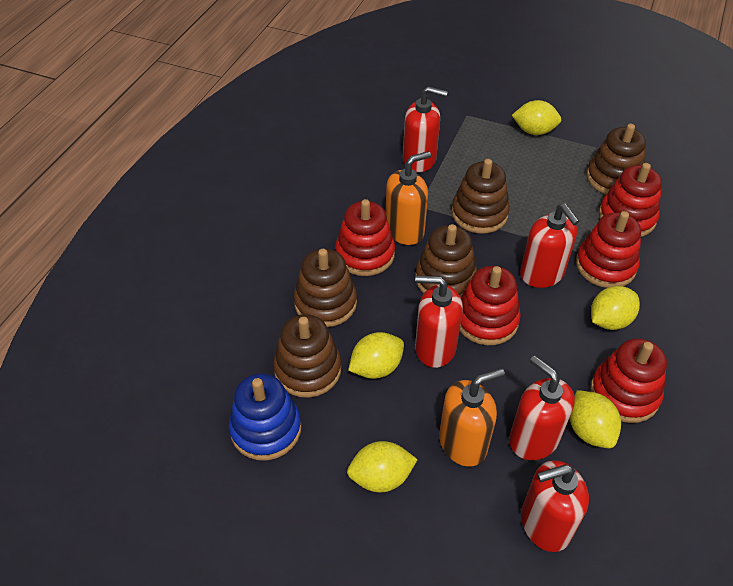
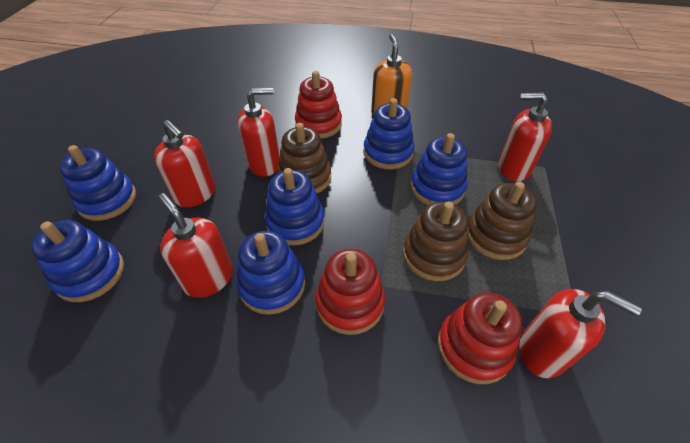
blue stacking toy: [229,373,302,460] = 1 -> [31,220,124,302] [60,145,136,221] [236,231,305,315] [265,168,325,246] [363,98,415,169] [411,133,467,205] = 6
brown stacking toy: [273,314,341,398] [294,249,357,327] [415,224,477,297] [451,159,510,234] [586,124,646,194] = 5 -> [277,123,331,194] [403,201,469,281] [468,182,537,260] = 3
orange soap dispenser: [386,151,431,245] [439,368,505,467] = 2 -> [371,34,412,117] = 1
red stacking toy: [335,199,395,276] [460,266,521,345] [576,211,641,288] [590,338,667,423] [599,163,662,237] = 5 -> [295,71,342,139] [315,249,385,335] [438,293,522,384] = 3
yellow lemon: [347,441,418,492] [348,332,404,379] [512,100,561,135] [570,390,621,448] [591,286,640,330] = 5 -> none = 0

